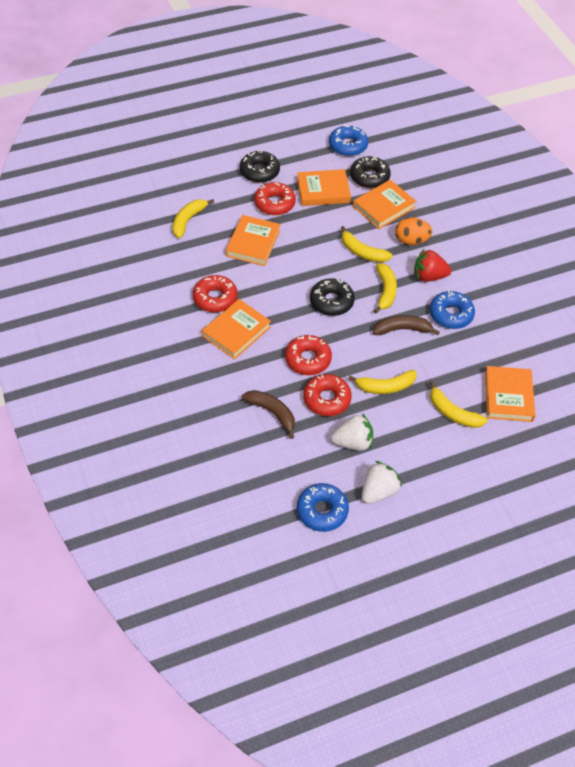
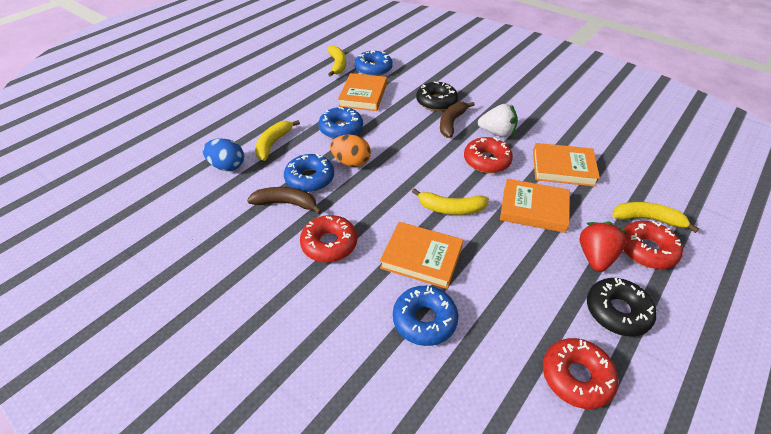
black donut: [240,150,280,183] [310,278,355,316] [350,156,391,188] = 3 -> [416,82,458,111] [587,278,657,336] = 2
blue donut: [297,483,349,532] [329,125,368,156] [430,291,475,329] = 3 -> [284,154,334,192] [318,107,363,139] [355,51,393,76] [393,286,458,346] = 4
blue egg: none = 0 -> [203,138,244,171] = 1
orange book: [202,299,271,360] [226,215,281,266] [297,169,351,206] [353,180,416,229] [485,366,535,422] = 5 -> [338,73,387,111] [380,222,463,289] [500,179,570,233] [533,143,600,187] = 4
white strawberry: [331,413,373,451] [362,461,402,504] = 2 -> [478,104,518,137] = 1
yellow banana: [172,199,214,238] [341,226,393,262] [348,370,417,394] [374,263,397,314] [430,381,488,428] = 5 -> [255,120,300,161] [327,45,346,77] [412,188,489,215] [612,202,699,233] = 4

